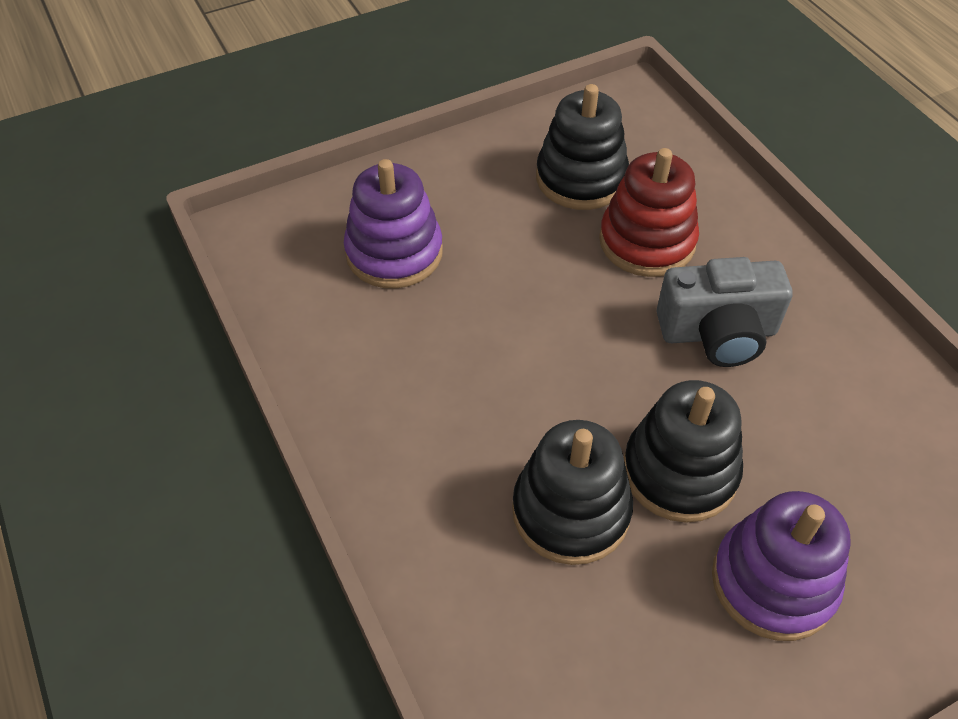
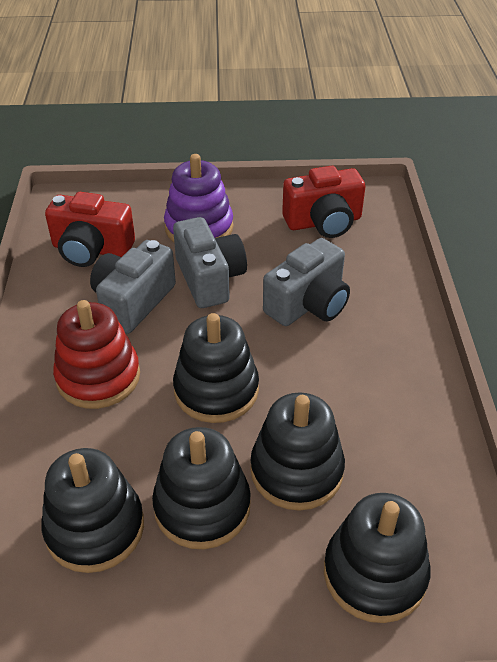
black stacking toy: [512,420,633,565] [536,84,629,210] [624,380,743,523] = 3 -> [41,448,144,573] [152,427,251,549] [173,313,259,423] [250,392,345,511] [324,493,431,623] = 5
grey camera: [656,257,793,367] = 1 -> [90,240,176,334] [173,217,247,308] [263,238,350,326] = 3
purple stacking toy: [344,159,443,288] [712,491,851,641] = 2 -> [164,154,233,242] = 1
red camera: none = 0 -> [45,192,135,267] [282,166,366,238] = 2

